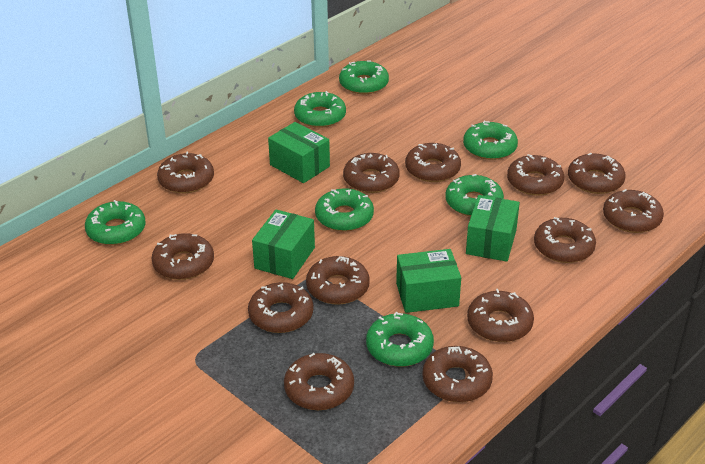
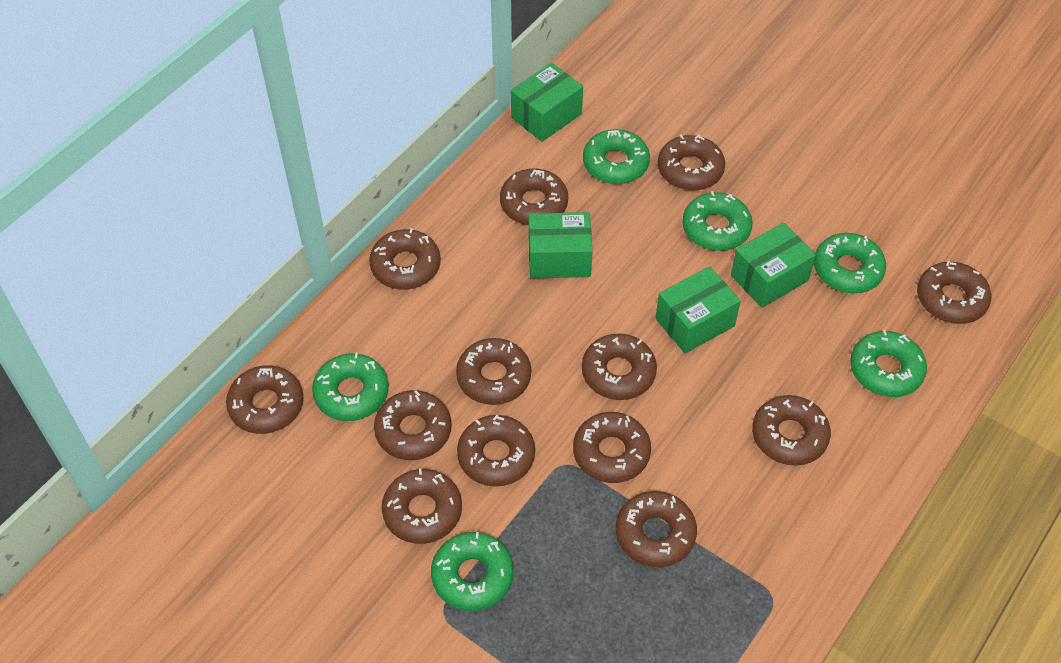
green donut: [85,200,146,245] [294,91,346,128] [315,188,374,231] [339,60,389,94] [366,312,434,367] [445,174,504,216] [463,121,518,160] = 7 -> [312,353,389,421] [431,532,514,611] [583,129,650,184] [682,191,753,251] [814,233,886,293] [850,330,927,397] = 6

